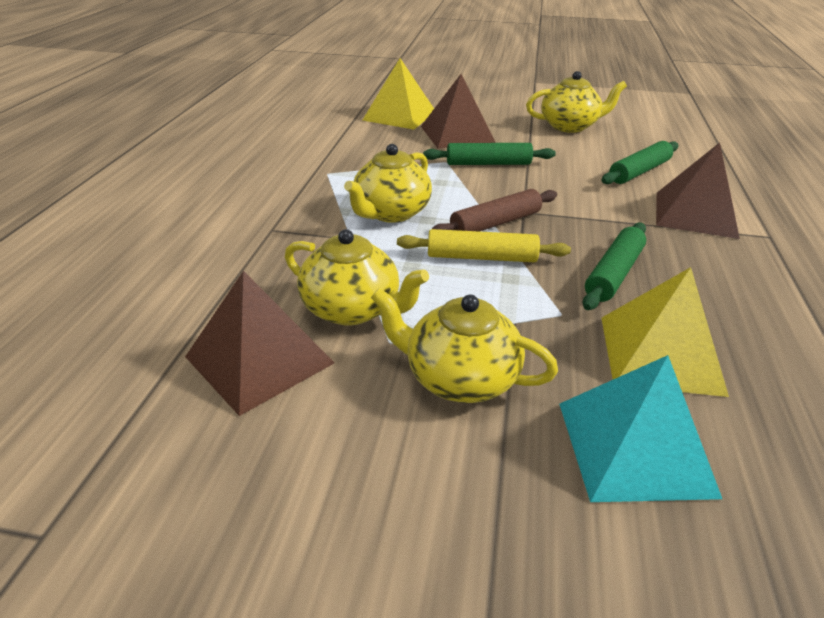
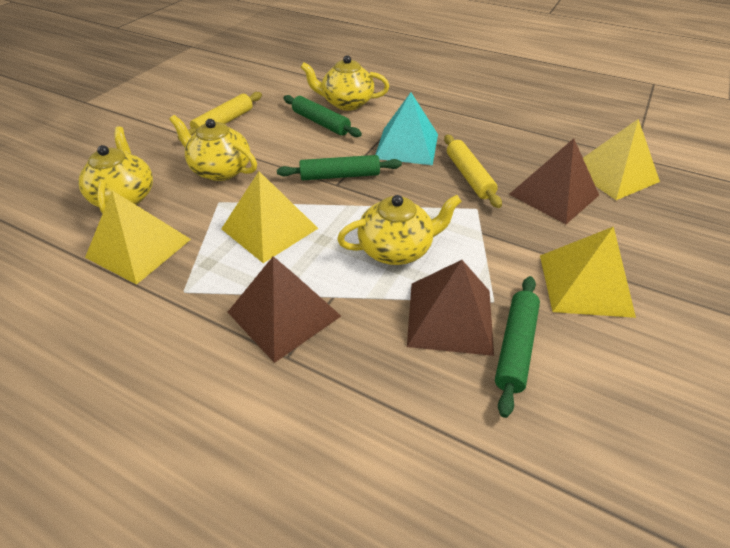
brown rolling pin: [432,189,557,232] = 1 -> none = 0
yellow pyramid: [363,58,434,130] [601,267,729,397] = 2 -> [85,190,191,285] [221,171,318,263] [540,227,636,318] [583,119,660,200] = 4
yellow rolling pin: [397,229,571,262] = 1 -> [178,92,262,139] [444,135,502,208] = 2

